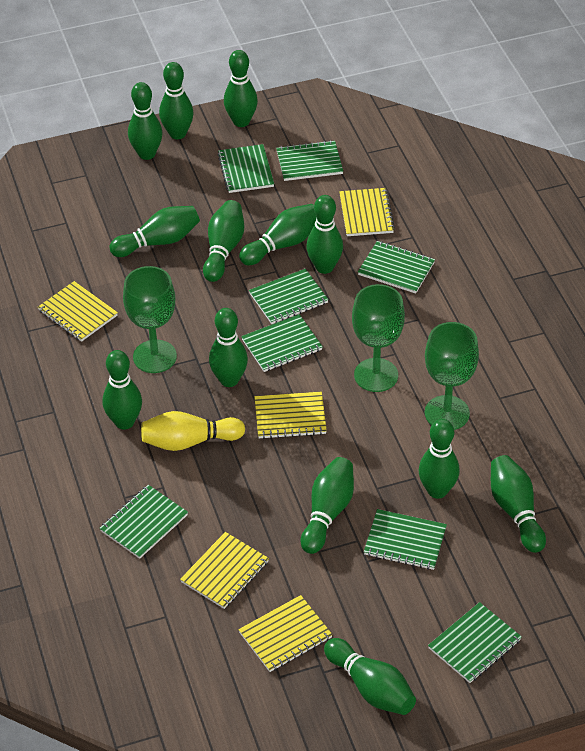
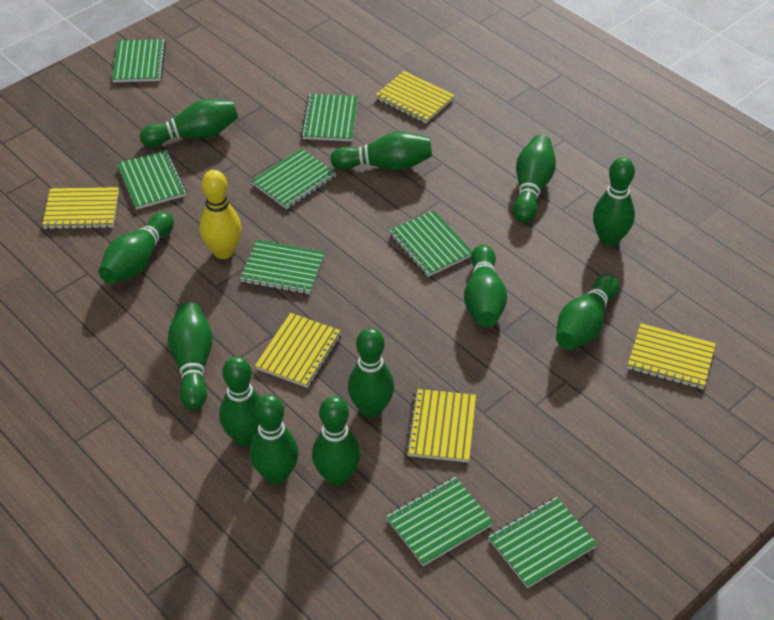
green bowling pin: [103,350,142,430] [109,206,200,257] [128,82,163,160] [159,62,194,139] [203,200,244,282] [209,308,248,387] [224,50,258,127] [239,204,317,265] [301,457,354,554] [306,195,343,274] [324,638,416,715] [419,419,460,499] [491,455,546,553] = 13 -> [99,212,174,284] [140,99,238,147] [168,302,213,410] [219,357,261,447] [250,394,299,484] [312,396,361,486] [330,131,432,170] [348,328,394,418] [464,245,507,328] [513,135,556,223] [556,274,619,350] [593,157,635,247] = 12
green goblet: [123,266,177,373] [352,284,405,392] [425,322,479,430] = 3 -> none = 0

